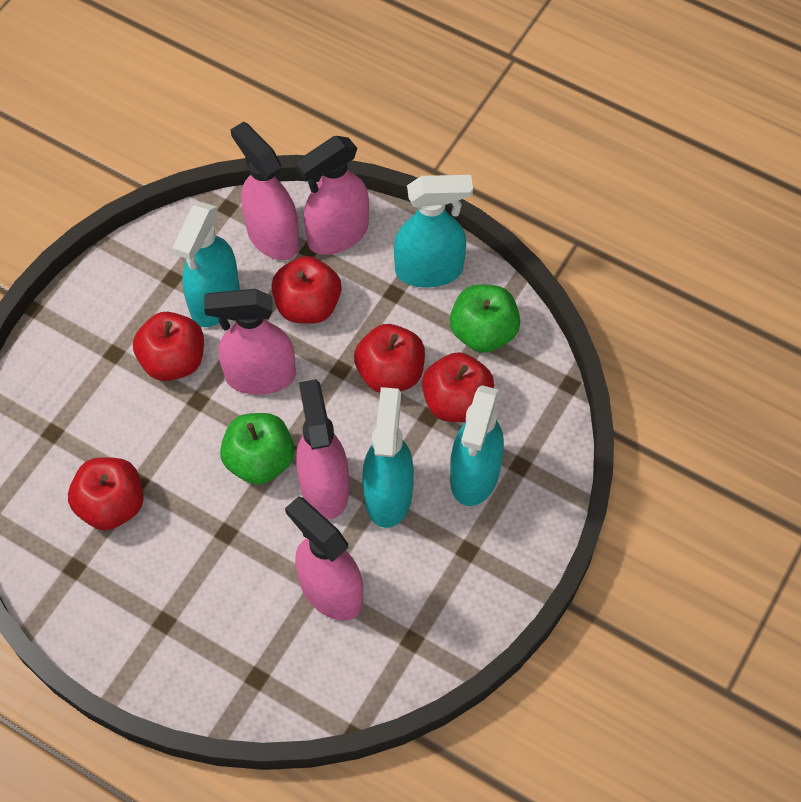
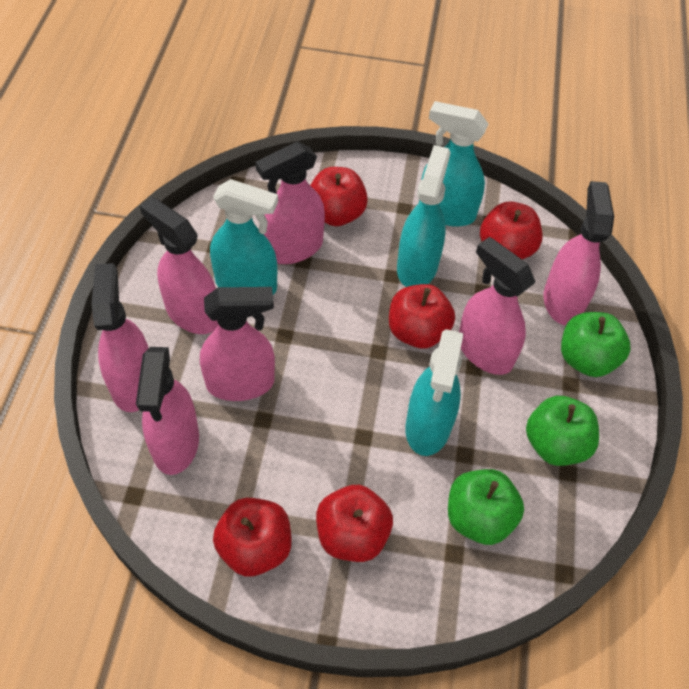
green apple: [220,413,294,485] [450,284,520,353] = 2 -> [448,469,524,545] [526,396,599,466] [561,312,631,377] = 3
pink spray bottle: [204,289,296,395] [230,122,299,260] [285,496,363,621] [295,136,369,255] [296,379,349,519] = 5 -> [92,263,149,412] [136,347,199,475] [140,197,218,334] [200,287,275,401] [256,142,325,264] [459,237,535,375] [543,181,614,325] = 7

